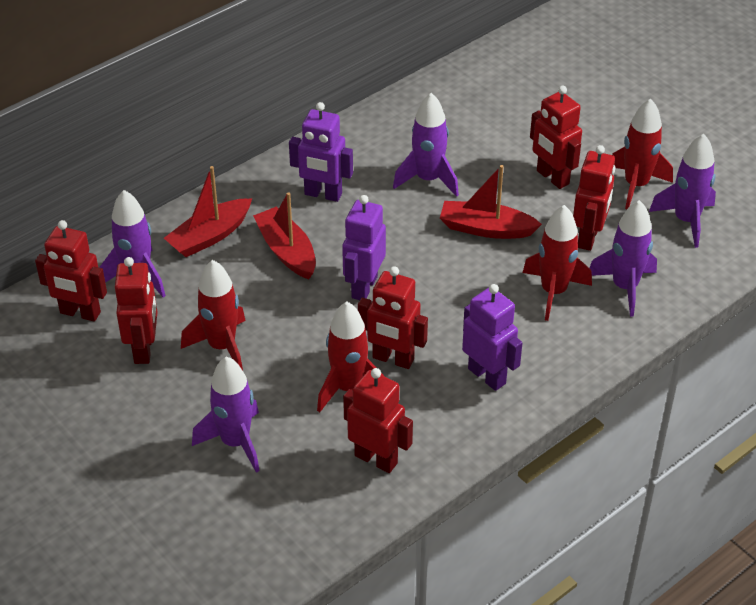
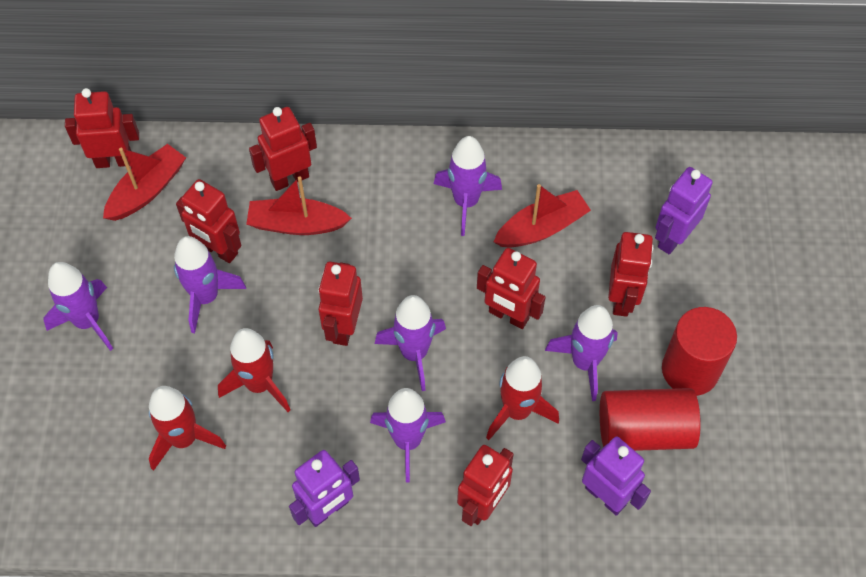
purple rocket: [99,190,166,297] [192,356,260,473] [393,93,459,197] [590,200,657,317] [649,134,716,248] = 5 -> [43,262,113,351] [174,236,246,333] [370,388,446,482] [375,295,446,391] [434,136,502,236] [545,305,618,401] = 6
red cylinder: none = 0 -> [600,388,701,451] [662,307,737,396] = 2
red robot: [35,220,107,322] [115,257,157,364] [343,368,413,473] [358,266,428,369] [530,86,582,189] [573,145,615,251] = 6 -> [65,88,139,168] [176,179,242,263] [249,107,317,191] [318,262,363,346] [457,445,514,526] [477,248,546,329] [608,232,653,317] = 7
red rocket: [181,260,246,371] [317,302,384,413] [523,205,592,321] [612,98,673,209] = 4 -> [149,386,226,471] [218,328,290,412] [486,356,559,440] = 3

